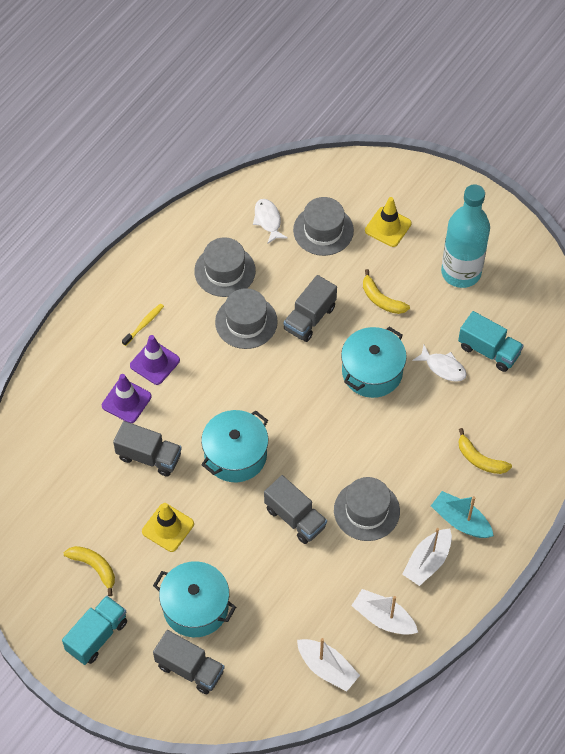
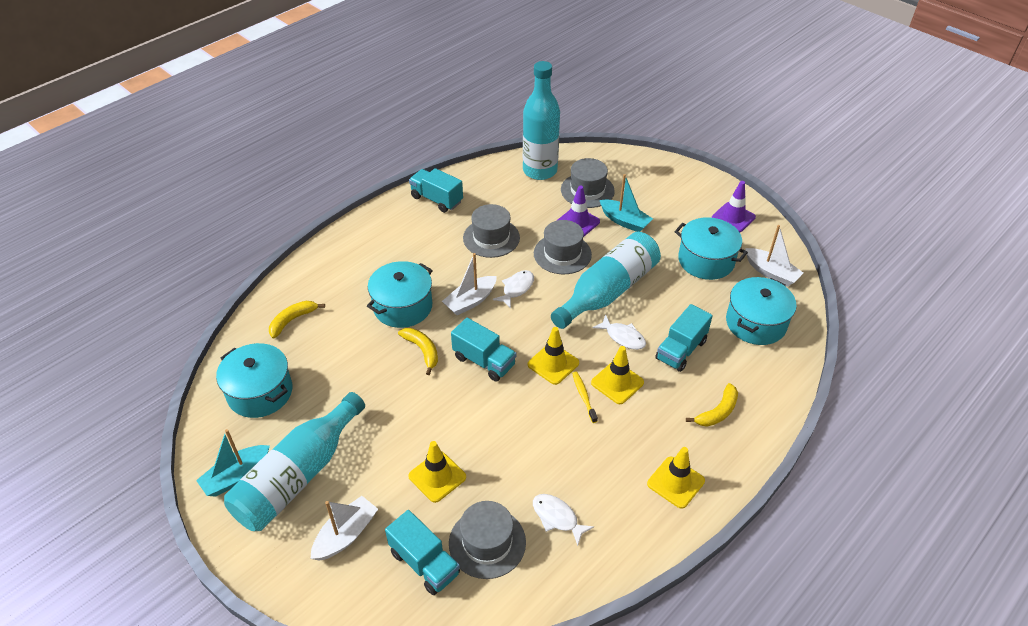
grey truck: [113,421,182,477] [153,630,225,694] [264,475,327,544] [284,275,337,342] = 4 -> none = 0
turquoise boat: [431,491,494,538] = 1 -> [196,429,270,497] [600,174,653,232] = 2
turquoise bottle: [441,184,490,288] = 1 -> [224,392,365,531] [523,61,560,180] [551,232,661,329] = 3
turquoise pot: [153,561,236,637] [201,410,268,482] [341,327,407,398] = 3 -> [216,343,292,418] [367,261,433,328] [674,217,748,280] [726,277,797,345] = 4
turquoise truck: [62,595,127,665] [458,311,524,372] = 2 -> [385,510,460,595] [409,168,463,213] [451,318,516,382] [655,304,713,372] = 4
white fish: [253,199,288,244] [412,345,467,382] = 2 -> [493,270,534,308] [533,494,594,546] [593,314,646,350] = 3
yellow traffic cone: [142,503,194,552] [365,197,412,247] = 2 -> [408,441,466,503] [528,327,579,385] [591,346,644,404] [647,447,705,509] = 4

